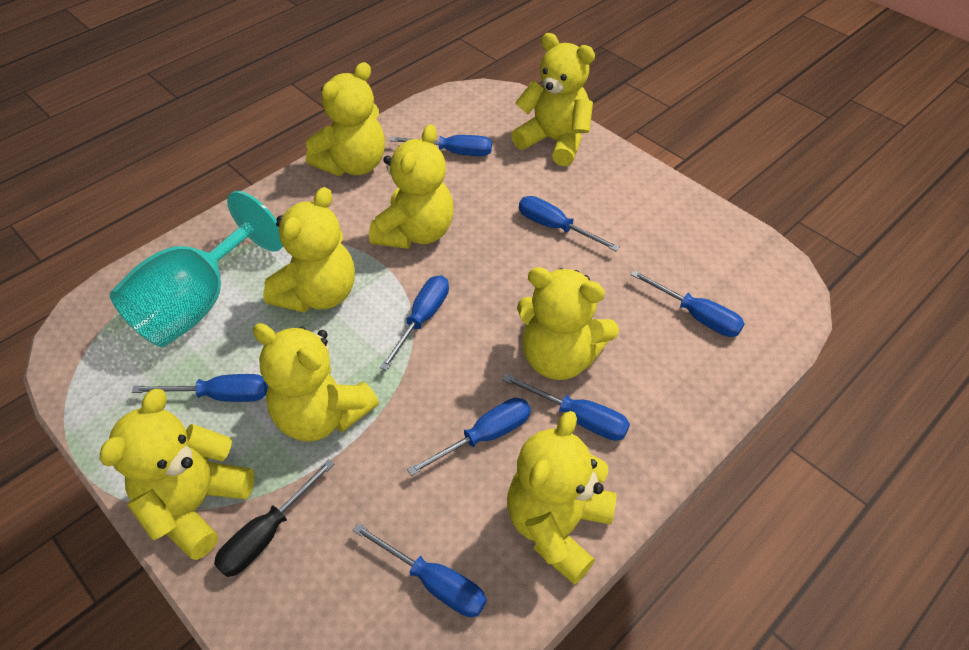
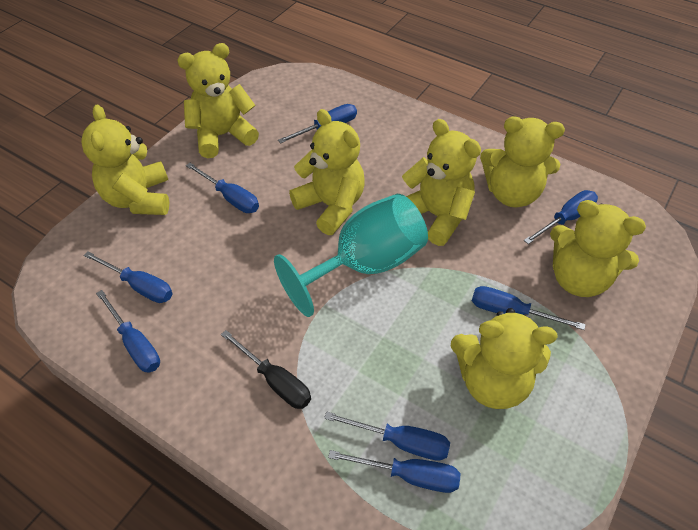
yellow teddy bear: [100,389,255,560] [253,323,379,442] [263,187,355,313] [306,62,385,176] [369,124,453,249] [507,411,617,585] [511,33,595,166] [517,267,619,380] = 8 -> [81,104,169,215] [177,43,259,158] [289,109,365,235] [402,119,481,246] [450,308,557,409] [480,117,565,207] [550,200,646,297] = 7

